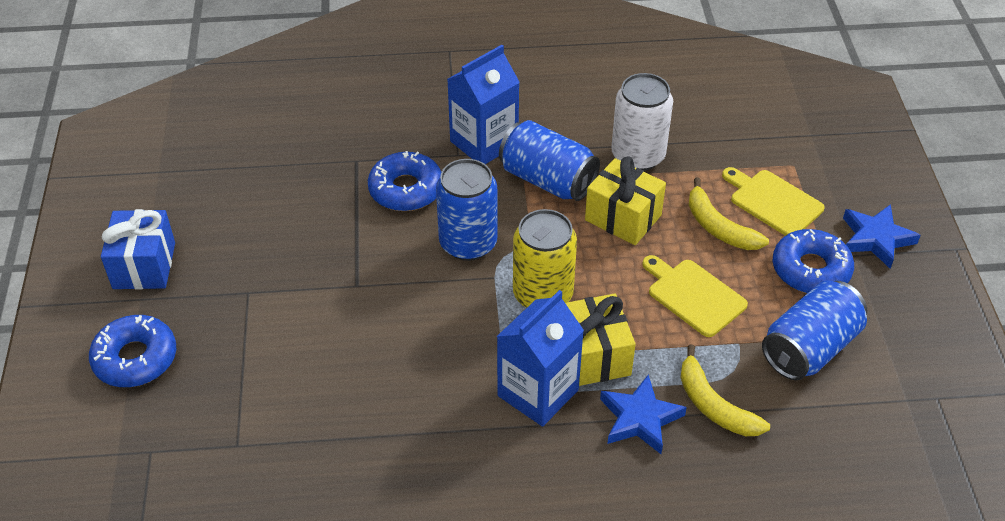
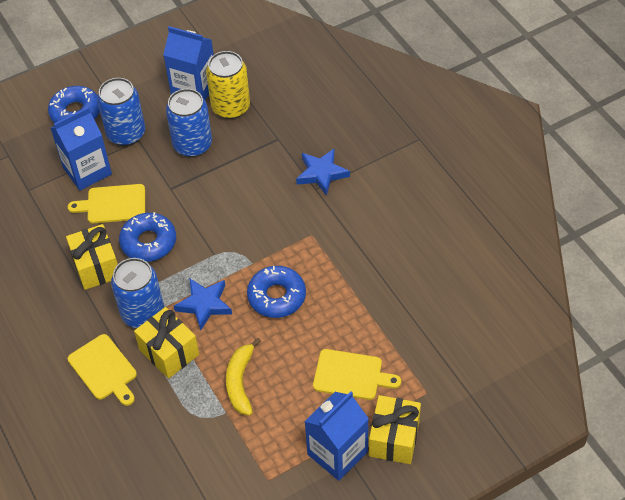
blue carton: [447,45,520,164] [496,290,584,427] = 2 -> [51,107,112,191] [163,26,214,100] [304,391,369,481] = 3
blue gift: [101,209,175,289] = 1 -> none = 0
white can: [611,73,673,171] = 1 -> none = 0
yellow banana: [680,345,770,436] [689,177,769,250] = 2 -> [226,338,261,416] = 1
yellow cutting board: [642,255,748,337] [722,167,825,236] = 2 -> [68,184,145,223] [68,334,137,406] [313,349,401,400] = 3
yellow gift: [565,294,636,386] [585,156,666,245] = 2 -> [66,224,118,290] [134,307,199,379] [369,395,421,464] = 3

